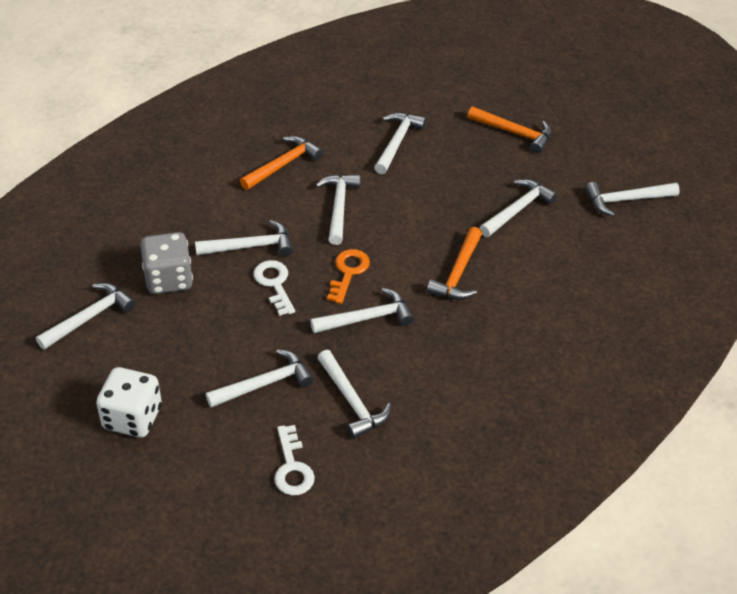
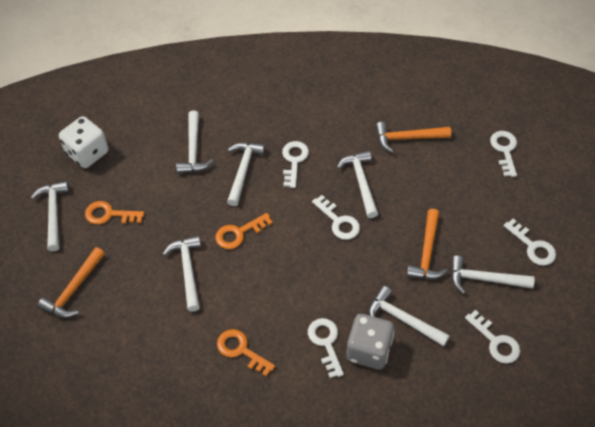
orange key: [327,249,370,304] = 1 -> [85,201,144,225] [215,213,273,249] [217,329,275,376] = 3
white hammer: [36,283,135,350] [195,220,293,256] [206,349,314,408] [310,288,414,333] [316,175,360,245] [317,350,391,439] [374,113,426,174] [479,179,558,237] [585,182,680,217] = 9 -> [31,181,69,251] [163,236,201,312] [176,111,213,174] [227,142,265,206] [336,150,378,218] [369,286,450,347] [451,255,535,294] = 7
white key: [254,260,295,316] [274,425,315,495] = 2 -> [282,141,309,188] [308,318,344,378] [312,195,360,240] [465,310,520,364] [490,131,517,177] [503,219,556,266] = 6

